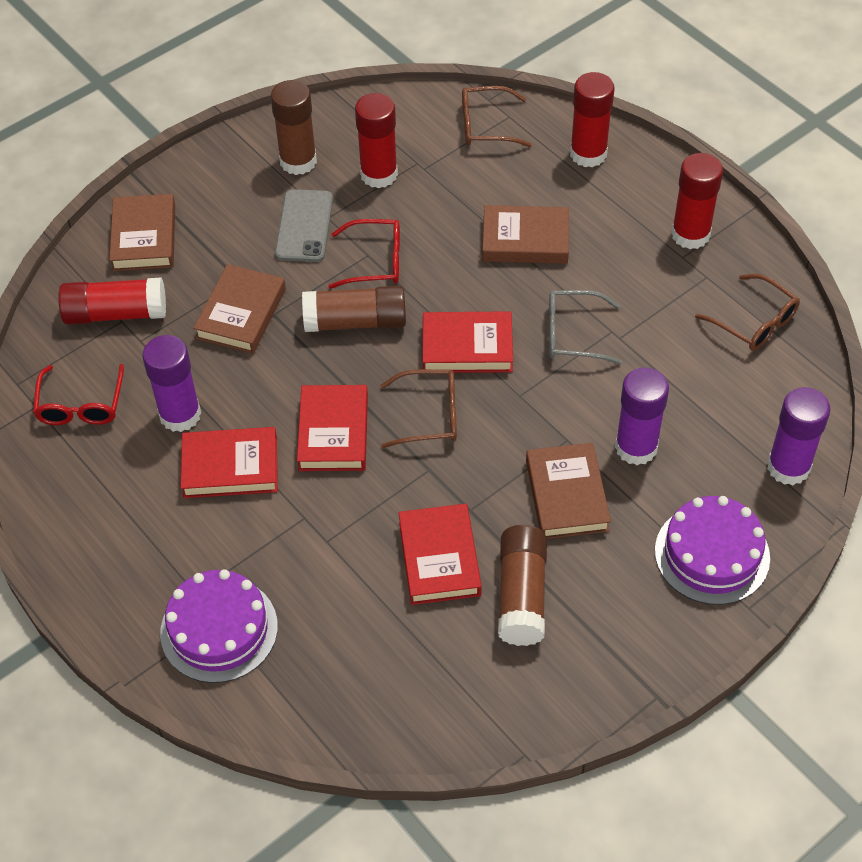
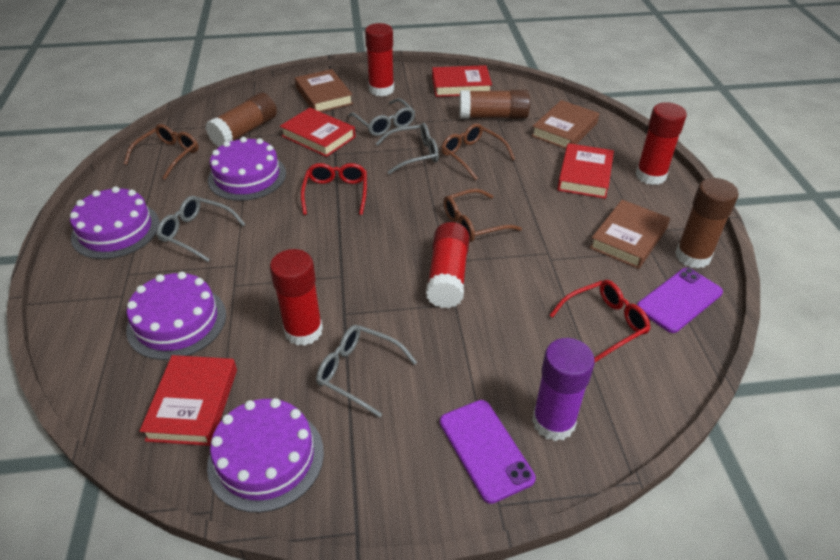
brown book: [109,194,175,271] [193,264,286,354] [482,205,569,264] [526,443,611,539] = 4 -> [295,69,353,112] [531,100,599,149] [589,200,670,269] = 3
grey glasses: [549,290,622,365] = 1 -> [157,196,246,262] [316,325,417,418] [348,98,415,136] [375,123,439,174] = 4
grey phone: [275,189,333,262] = 1 -> none = 0
purple cake: [160,569,278,683] [655,496,770,605] = 2 -> [70,186,159,259] [126,272,226,360] [207,398,324,513] [208,137,286,201] = 4
purple glue stick: [142,335,201,432] [615,367,669,465] [767,387,830,485] = 3 -> [532,338,595,441] = 1
purple phone: none = 0 -> [440,400,536,504] [637,268,723,333] = 2

